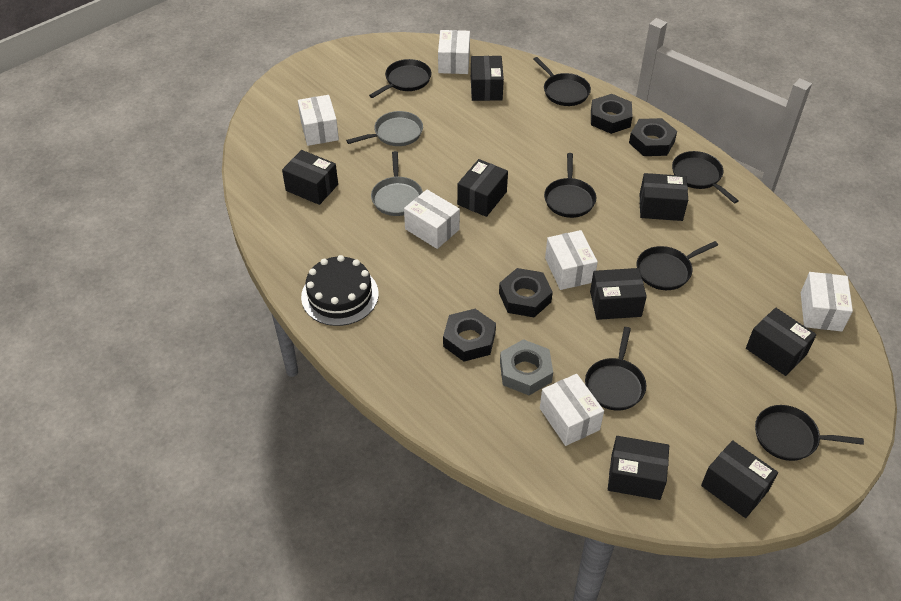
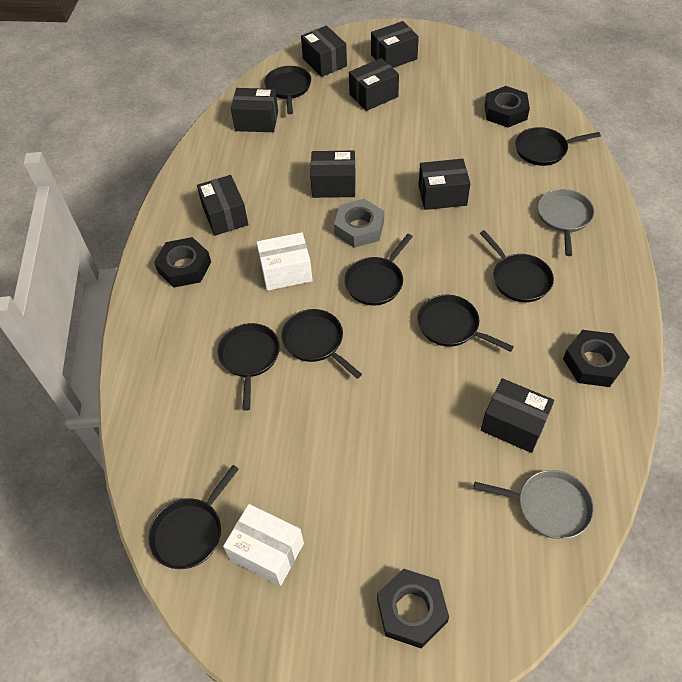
black cake: [301,255,379,326] = 1 -> none = 0
black pan: [369,59,432,98] [533,57,591,106] [544,153,597,218] [585,327,646,411] [637,241,718,290] [672,151,739,203] [755,405,864,461] = 7 -> [148,465,239,569] [218,323,280,411] [264,66,311,114] [281,309,362,379] [344,234,413,305] [417,295,514,352] [480,230,554,302] [515,127,601,166] = 8
white box: [298,95,339,146] [404,190,460,249] [438,30,470,74] [540,374,604,446] [545,230,598,290] [801,272,853,331] = 6 -> [223,504,304,586] [256,232,313,291] = 2

